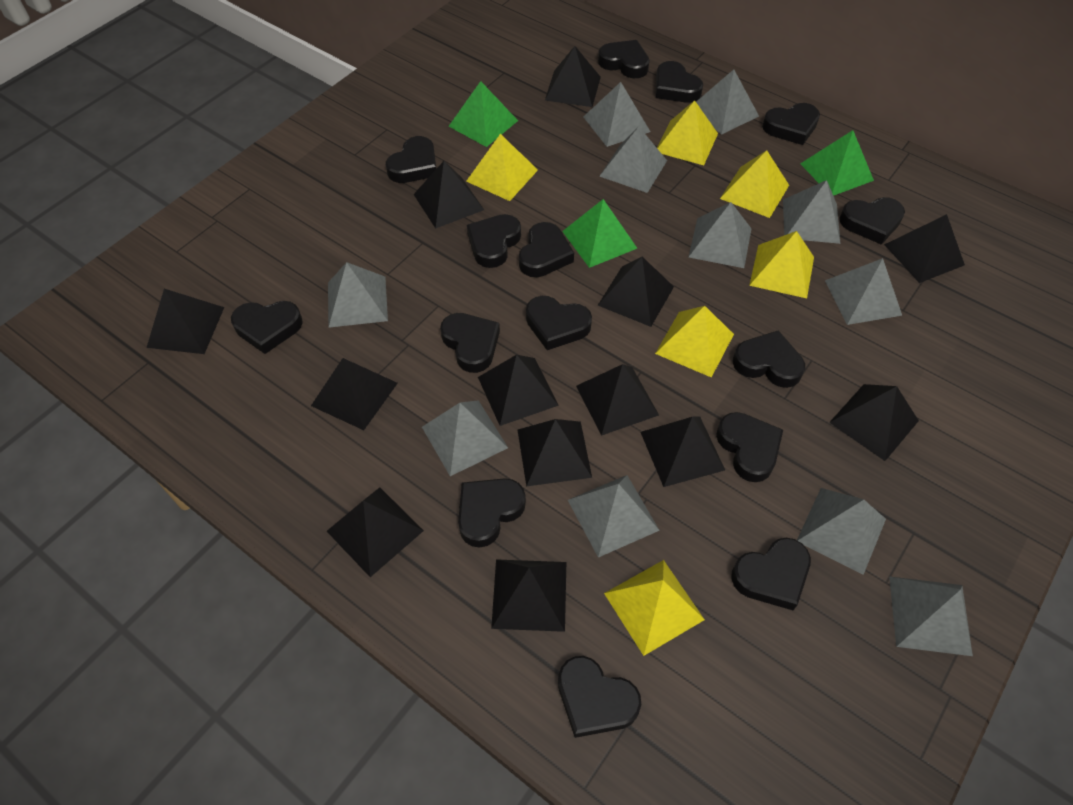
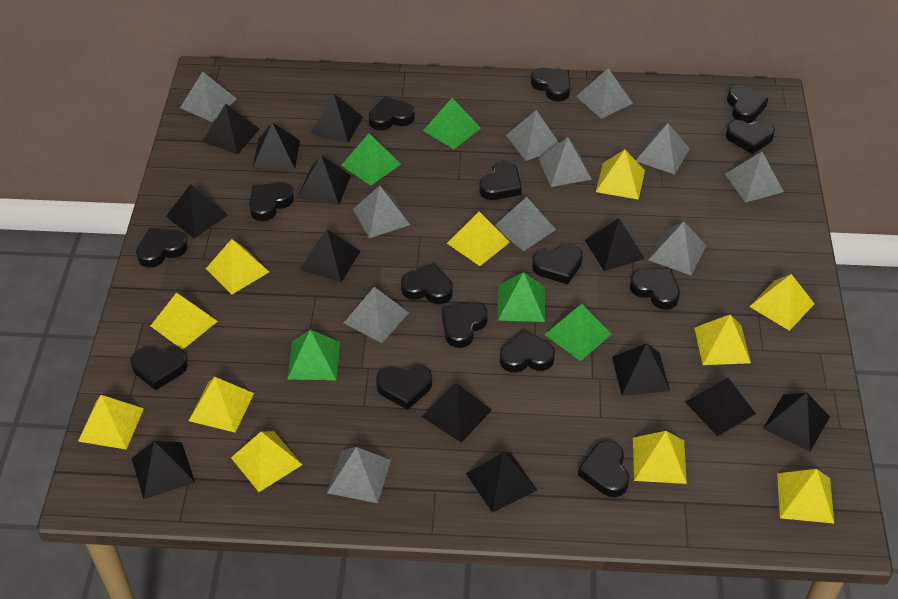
green pyramid: [449,81,518,147] [562,199,637,268] [800,130,874,196] = 3 -> [287,330,340,380] [341,133,401,186] [423,98,481,149] [498,272,545,322] [544,304,612,361] = 5
yellow pyramid: [466,134,538,201] [604,560,705,656] [655,306,734,378] [657,100,718,165] [720,150,789,218] [749,231,814,298] = 6 -> [78,395,144,450] [151,293,218,350] [189,377,254,432] [206,239,269,295] [231,431,302,492] [447,211,510,266] [596,150,645,200] [633,431,687,484] [694,314,751,365] [749,274,815,331] [777,469,834,524] = 11

